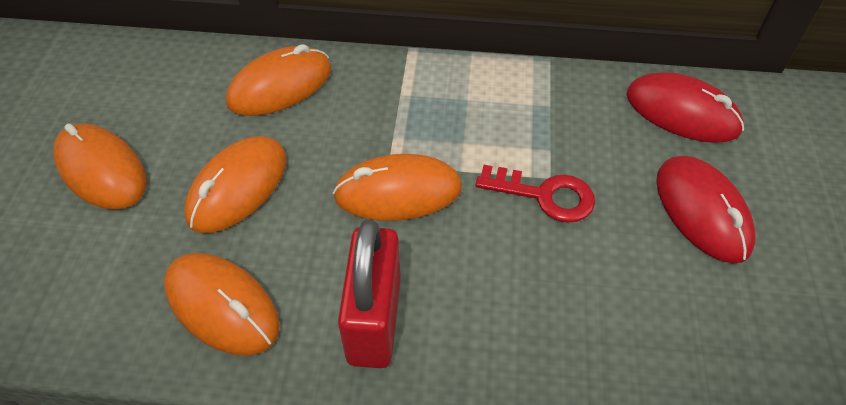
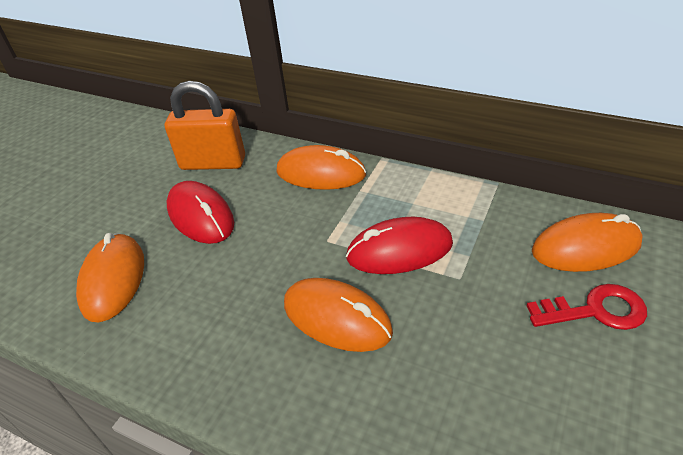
orange mouse: [53,123,147,210] [164,253,280,356] [184,136,287,233] [226,44,331,116] [333,154,462,221] = 5 -> [76,233,144,322] [276,145,366,190] [284,278,393,352] [532,213,643,272] = 4
orange padlock: none = 0 -> [165,81,245,170] = 1
red padlock: [338,220,401,368] = 1 -> none = 0

